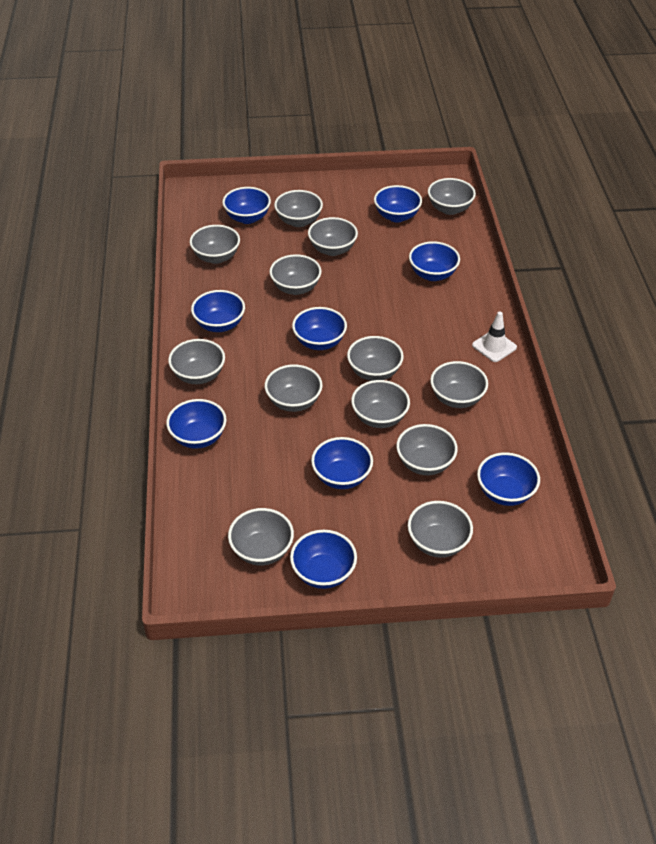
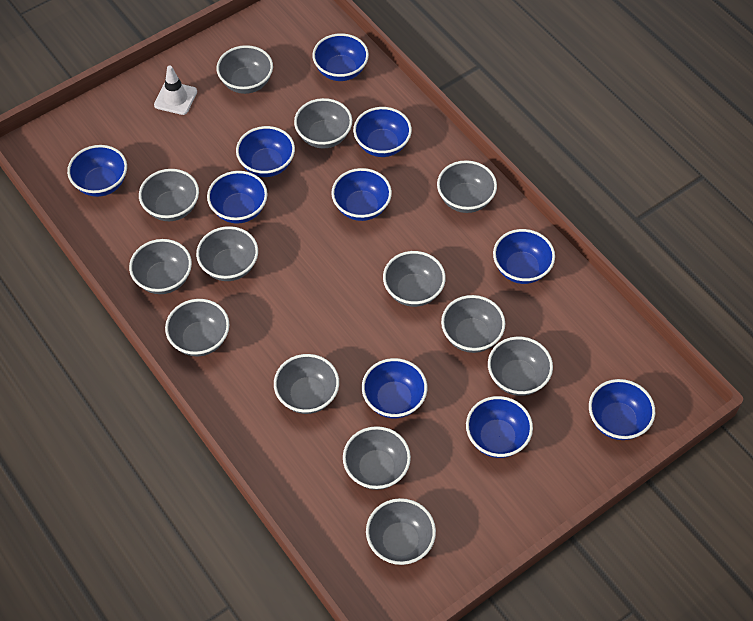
blue bowl: [166,399,227,449] [191,290,245,332] [222,187,271,224] [290,530,357,589] [292,307,347,350] [311,437,373,489] [374,185,422,222] [409,241,460,281] [477,452,540,506] = 9 -> [67,145,127,197] [207,171,268,224] [236,126,295,177] [312,33,369,81] [331,168,392,221] [353,107,412,157] [362,358,427,418] [466,396,533,458] [493,229,555,284] [589,379,655,440] = 10

